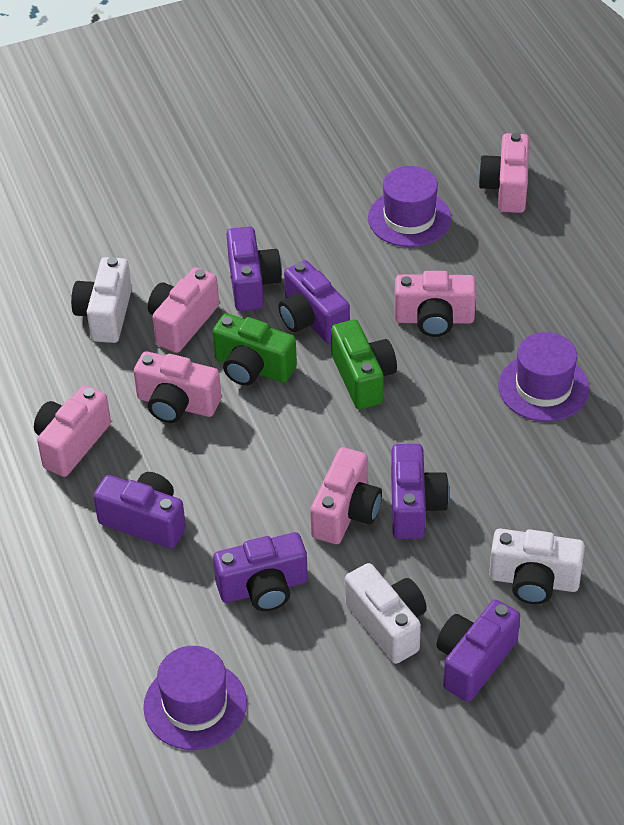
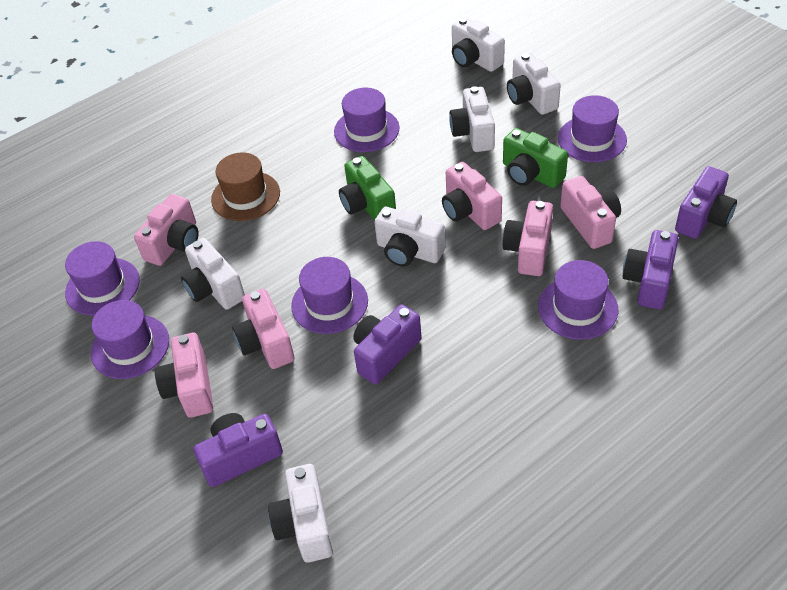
brown hat: none = 0 -> [211,152,280,221] = 1
purple camera: [93,472,186,549] [213,532,308,611] [226,226,282,311] [278,260,350,344] [391,444,449,539] [436,600,520,702] = 6 -> [194,413,283,487] [353,305,422,385] [623,230,678,309] [675,166,737,239] = 4
purple hat: [144,646,247,750] [368,166,451,247] [499,332,589,422] = 3 -> [65,241,140,316] [91,300,169,379] [291,257,368,334] [334,88,400,152] [538,260,618,340] [558,95,627,162] = 6
white camera: [71,257,132,343] [345,563,427,664] [489,529,585,604] = 3 -> [181,238,245,310] [268,464,333,563] [374,207,445,267] [449,86,495,152] [452,17,505,72] [507,53,561,115] = 6

